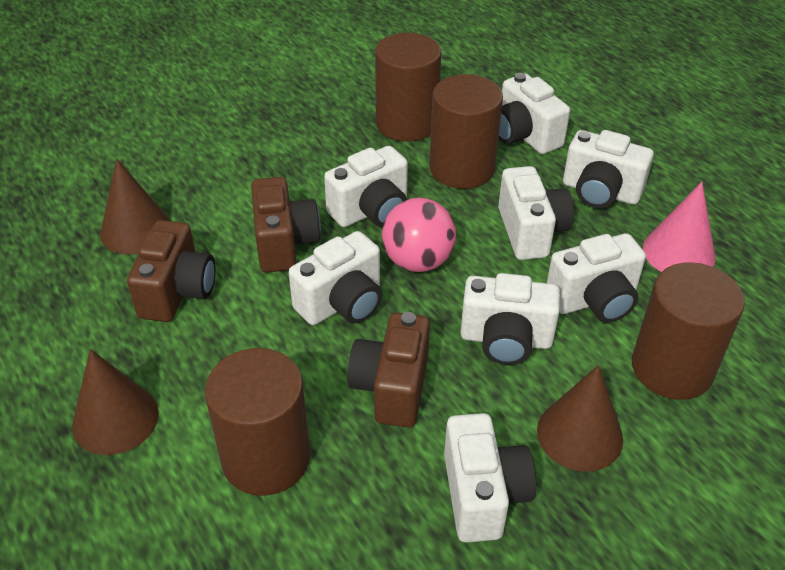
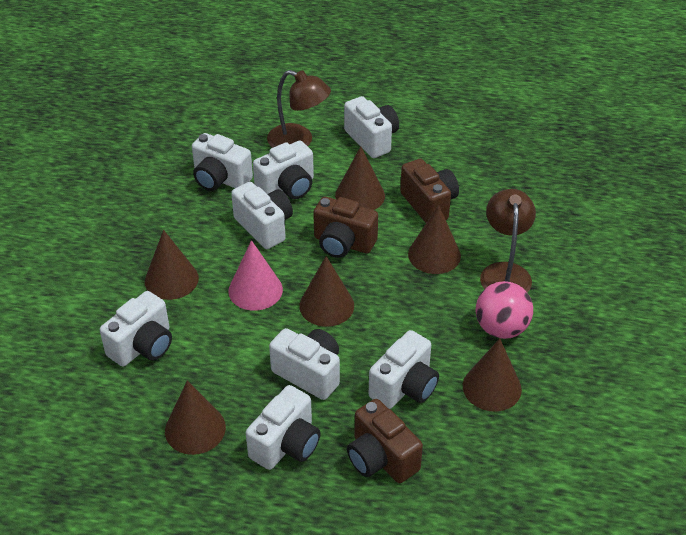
brown cone: [72,349,159,455] [100,159,170,255] [537,365,623,472] = 3 -> [145,230,199,300] [165,380,226,455] [299,256,354,327] [335,146,385,210] [408,205,461,274] [463,338,522,412] = 6
brown cylinder: [205,348,310,496] [375,33,441,142] [429,74,503,189] [632,262,745,400] = 4 -> none = 0
brown lamp: none = 0 -> [267,70,331,148] [480,189,536,292] = 2

